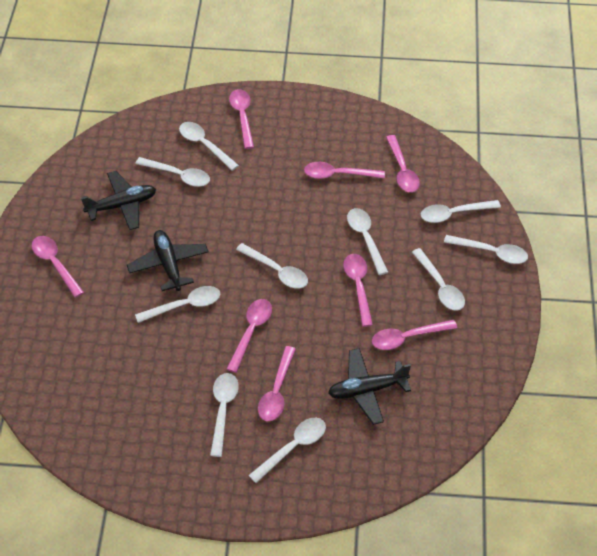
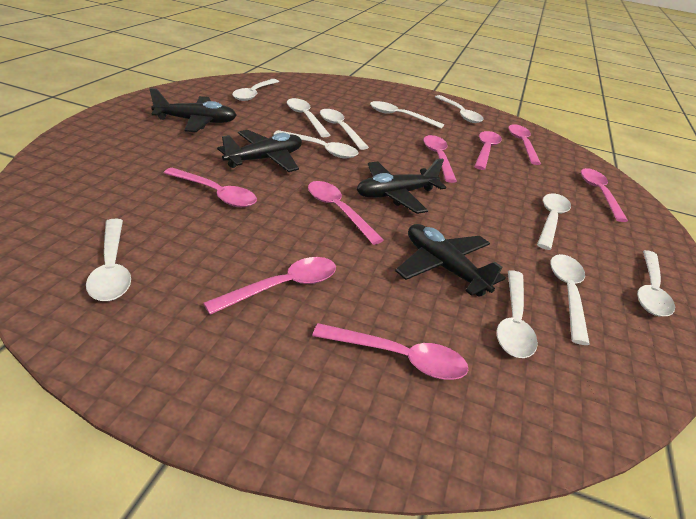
black plane: [81,171,156,230] [127,230,209,291] [328,348,411,425] = 3 -> [150,88,237,132] [217,130,302,172] [357,158,446,214] [395,224,506,297] = 4
white spoon: [135,157,210,187] [135,286,220,323] [179,122,239,171] [210,373,239,457] [236,243,308,289] [249,418,326,483] [347,208,388,275] [412,248,465,311] [421,200,501,223] [444,235,528,264] = 10 -> [86,218,131,301] [232,79,279,101] [273,130,358,158] [287,98,330,137] [320,109,369,150] [370,101,444,129] [435,95,484,123] [496,270,538,358] [537,193,571,250] [550,254,590,345] [637,250,675,317] = 11

